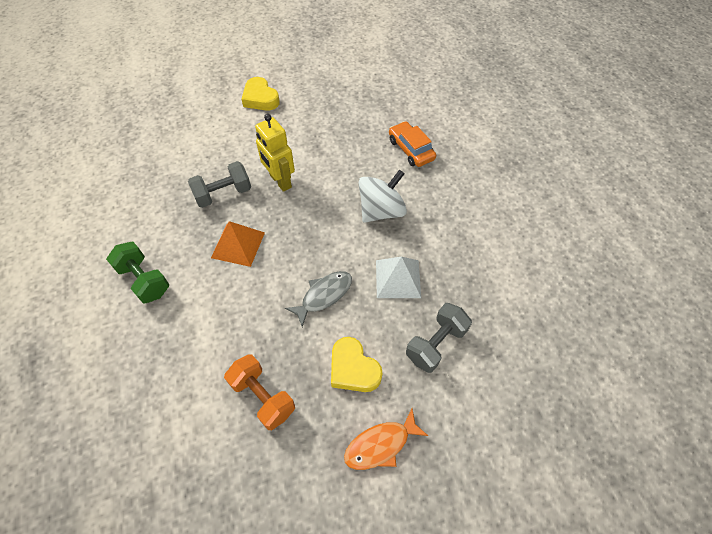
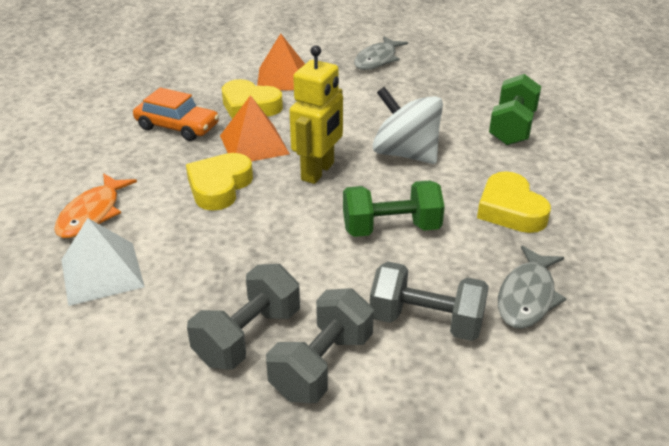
green dumbbell: [106,242,169,303] = 1 -> [343,180,445,237] [489,74,541,145] = 2
grey dumbbell: [188,161,251,208] [406,303,472,373] = 2 -> [187,264,300,370] [266,288,374,403] [370,262,489,341] = 3
grey fish: [285,271,352,327] = 1 -> [354,36,408,70] [498,245,567,329] = 2
orange dumbbell: [224,354,295,430] = 1 -> none = 0
orange pyramid: [211,221,265,267] = 1 -> [220,95,290,161] [257,33,305,90] = 2
yellow heart: [241,77,280,111] [331,337,383,392] = 2 -> [186,153,253,211] [222,79,283,119] [477,171,551,233] = 3

